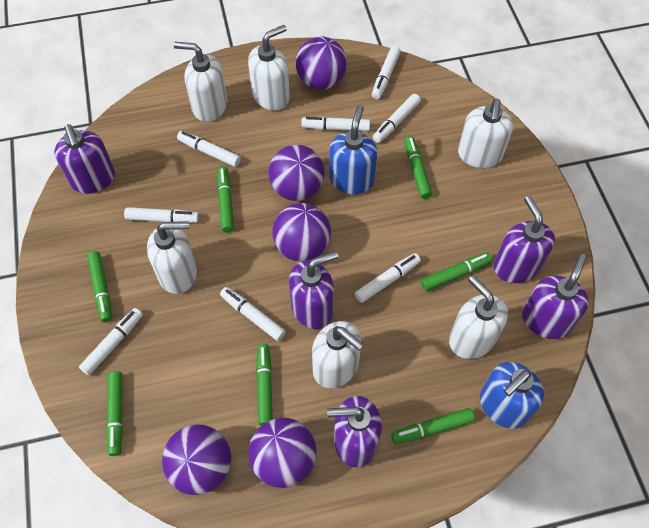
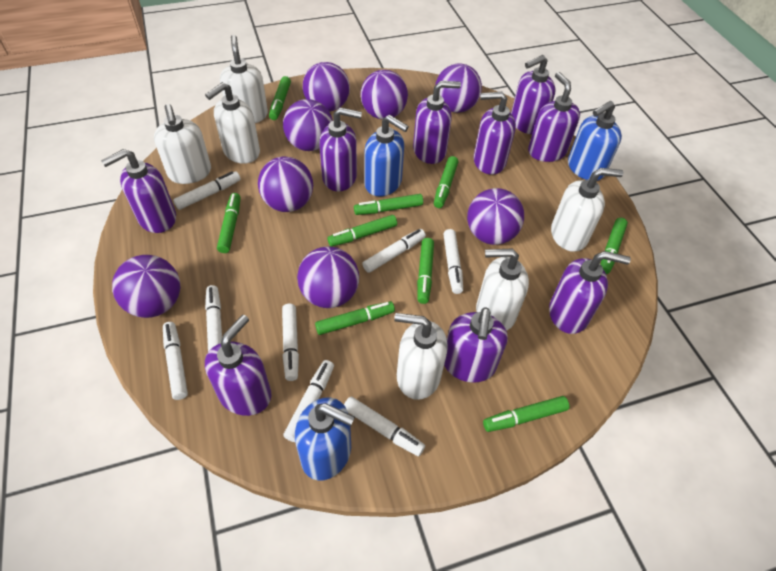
blue soap dispenser: [329,105,378,194] [480,362,544,429] = 2 -> [295,397,355,480] [364,115,409,196] [568,101,622,181] = 3
green marker: [87,251,112,322] [106,371,123,456] [217,167,234,232] [256,344,273,426] [391,408,475,444] [404,136,432,199] [421,252,492,291] = 7 -> [217,193,241,253] [269,76,291,120] [315,301,395,335] [328,215,397,247] [354,194,423,215] [417,238,434,304] [434,156,458,208] [483,396,569,432] [601,218,628,274] = 9
purple ball: [162,424,231,495] [248,418,317,488] [268,145,324,201] [272,203,331,262] [296,37,347,90] = 5 -> [112,255,180,318] [258,157,313,212] [283,99,333,151] [297,247,359,308] [303,62,350,112] [360,70,408,119] [435,63,482,113] [467,188,524,245] = 8
purple soap dispenser: [54,124,115,194] [289,251,339,329] [327,396,382,468] [494,196,555,283] [522,254,589,339] = 5 -> [101,149,176,233] [205,315,272,416] [319,107,362,191] [413,81,461,164] [444,307,508,383] [473,92,516,175] [511,55,556,134] [528,72,580,162] [549,251,631,334] = 9

